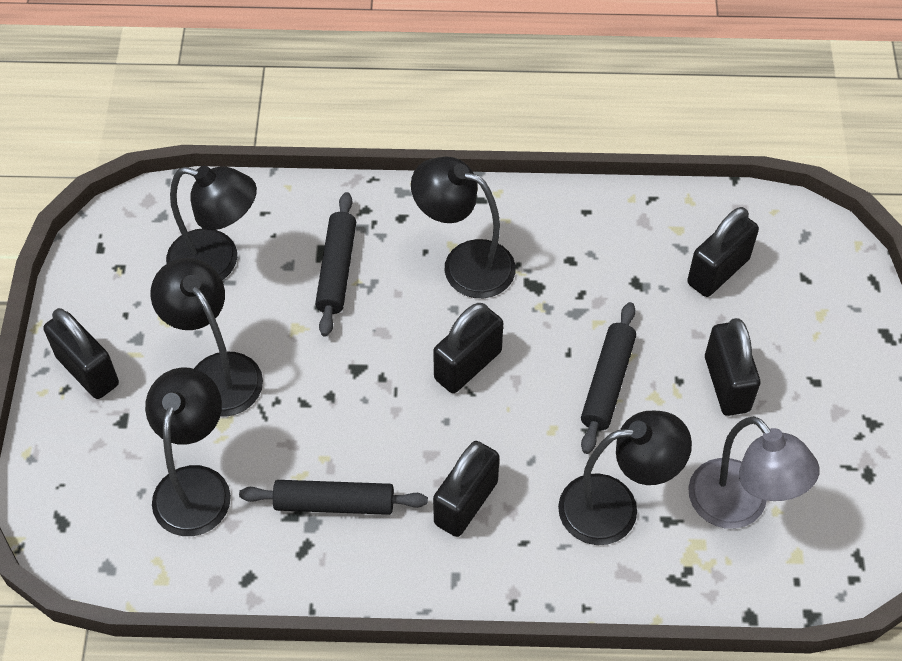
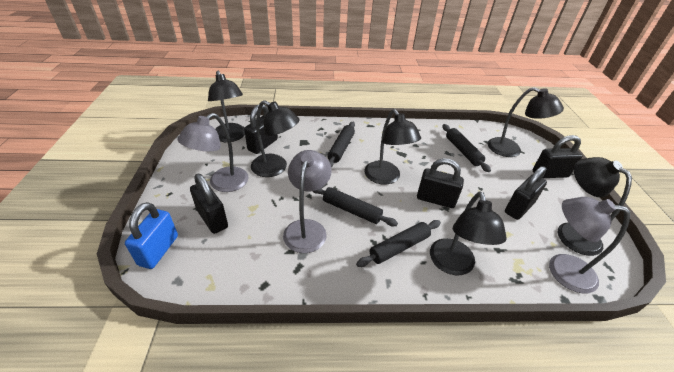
black lamp: [145,368,231,536] [150,258,263,417] [166,166,257,280] [411,157,516,298] [558,411,692,545] = 5 -> [208,71,245,142] [251,100,300,177] [364,109,421,185] [430,192,507,275] [488,87,564,157] [558,157,632,256] = 6
black rolling pin: [239,480,428,515] [315,192,356,337] [581,302,636,454] = 3 -> [313,187,398,226] [327,122,355,167] [356,220,441,267] [442,124,491,172] = 4
blue padlock: none = 0 -> [125,202,178,269] = 1
grey lamp: [688,416,819,529] = 1 -> [178,113,249,192] [283,150,332,253] [549,197,630,293] = 3

